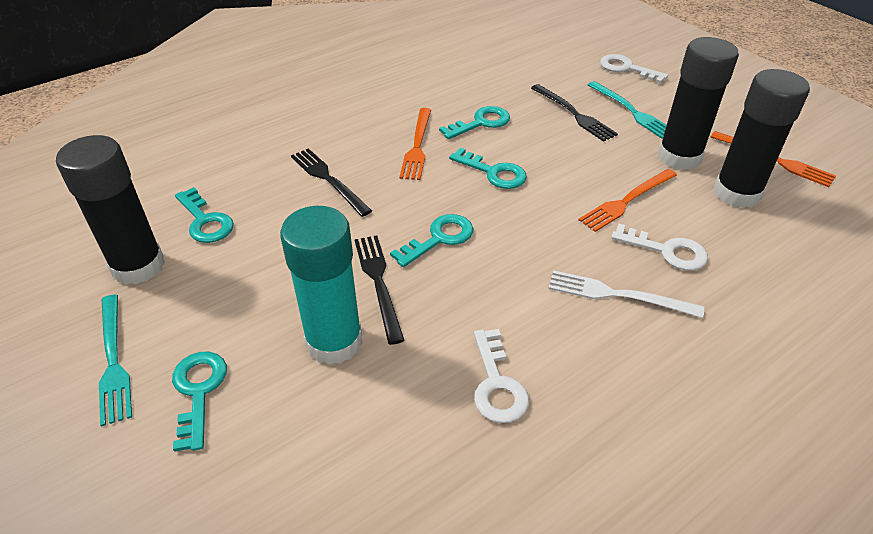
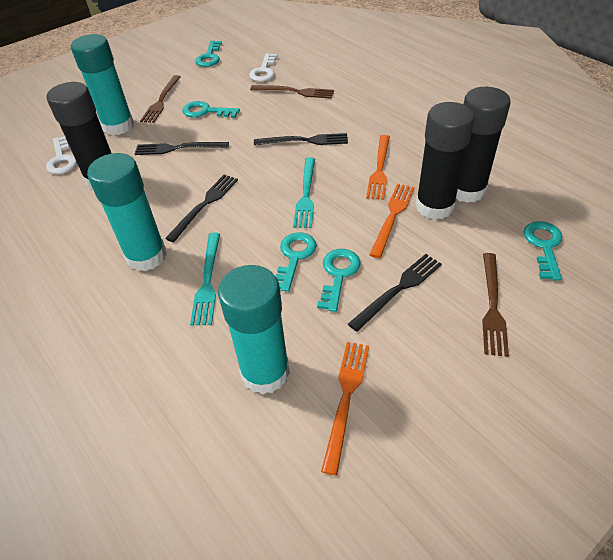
black fork: [291,148,372,217] [354,235,405,345] [531,84,618,142] = 3 -> [135,142,229,155] [165,175,238,242] [254,133,348,145] [348,254,442,332] = 4
brown fork: none = 0 -> [140,75,181,123] [250,85,334,99] [482,253,509,357] = 3
turquoise glue stick: [280,206,363,365] = 1 -> [71,34,134,135] [87,153,167,271] [218,265,290,395] = 3
white fork: [548,270,704,318] = 1 -> none = 0
white key: [474,329,529,423] [600,54,668,84] [611,224,708,271] = 3 -> [46,136,77,174] [249,53,277,82] = 2

